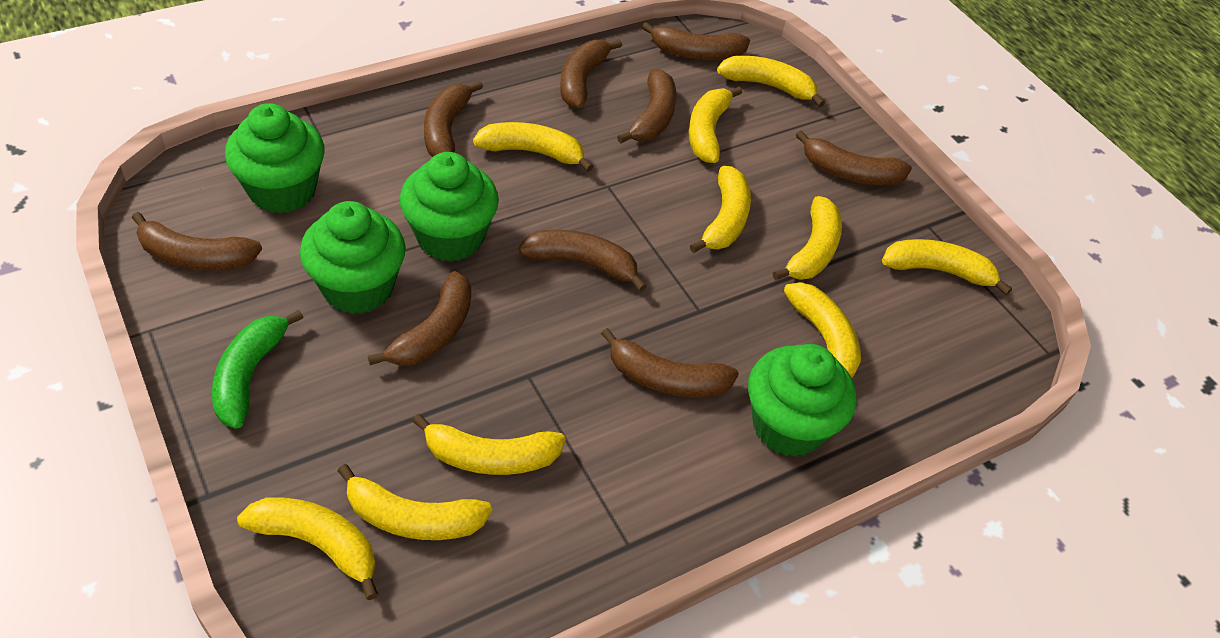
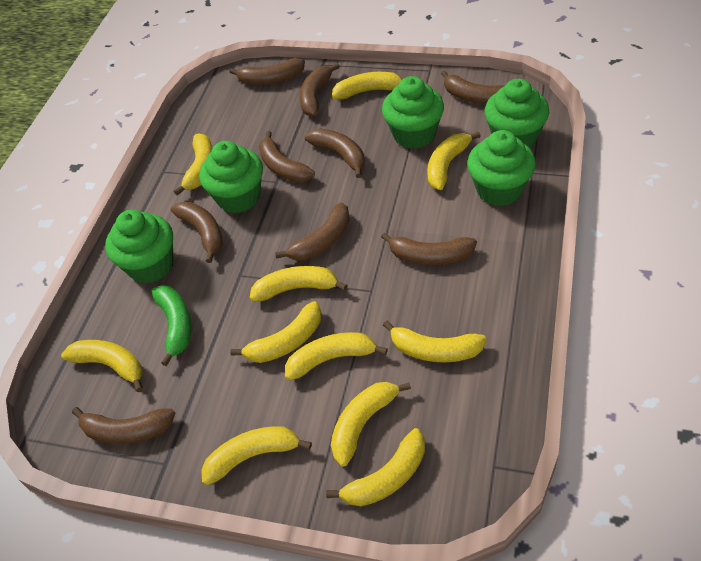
green cupcake: [225,103,325,214] [300,201,406,314] [399,152,499,262] [748,344,856,457] = 4 -> [105,210,174,283] [199,141,263,213] [382,76,444,149] [467,130,536,206] [484,79,549,148] = 5
yellow banana: [237,497,378,600] [338,464,492,540] [412,414,566,475] [473,122,594,172] [688,87,742,163] [690,166,751,253] [717,56,825,107] [773,196,842,281] [784,282,861,378] [882,239,1012,295] = 10 -> [61,340,143,392] [174,133,213,196] [201,426,312,485] [230,301,321,363] [250,266,348,302] [285,332,388,381] [326,428,425,506] [331,382,411,467] [332,72,402,100] [383,320,487,362] [427,131,481,190] = 11

